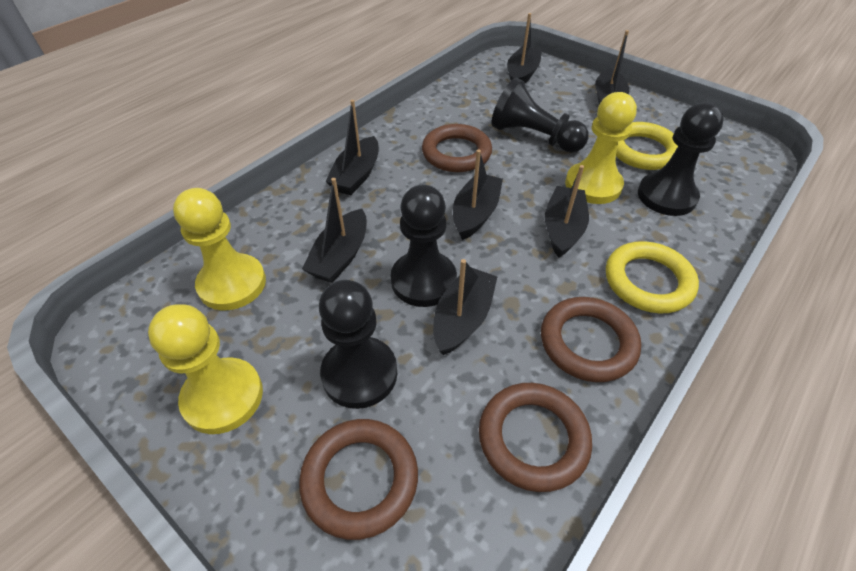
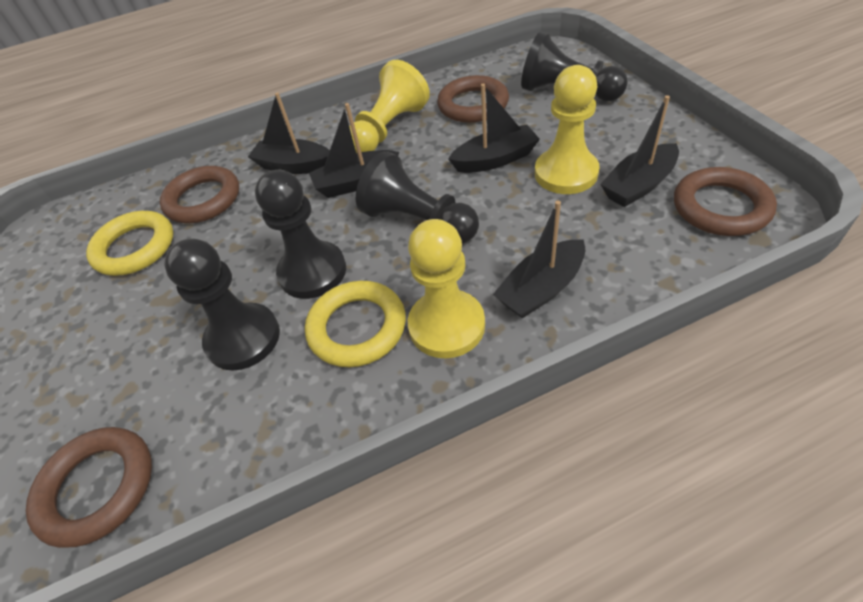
black boat: [302,178,367,283] [325,100,379,195] [433,259,497,355] [453,149,503,240] [507,13,542,83] [545,165,589,258] [595,30,629,104] = 7 -> [248,92,330,174] [309,103,399,198] [448,84,540,173] [493,201,585,318] [600,96,679,207] = 5

